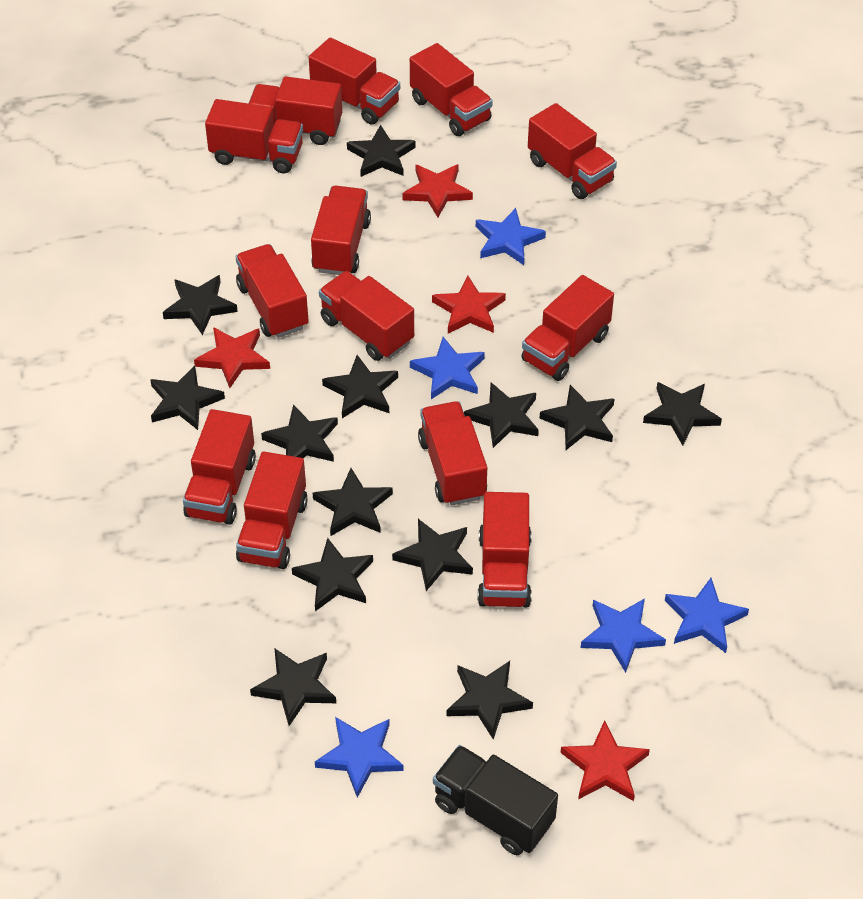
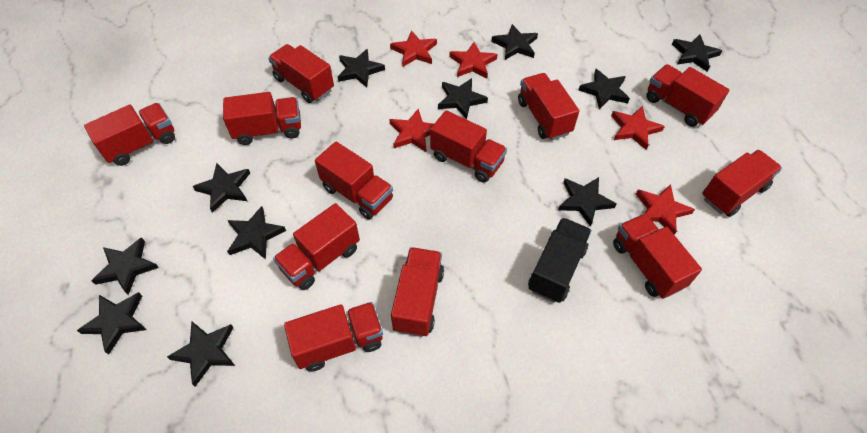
black star: [150,365,225,430] [163,275,238,335] [250,648,336,726] [261,404,338,462] [292,538,373,611] [313,468,393,536] [322,355,398,418] [347,125,415,177] [392,519,473,591] [446,661,533,740] [464,382,539,448] [540,385,614,450] [643,382,722,446] = 13 -> [77,292,147,355] [91,237,159,295] [167,322,235,387] [193,163,250,213] [227,206,286,259] [338,49,385,87] [438,78,488,119] [491,24,538,60] [558,177,616,227] [579,69,630,109] [672,35,722,71] = 11
blue star: [315,717,404,798] [410,337,485,399] [476,208,546,265] [581,598,666,673] [665,578,749,653] = 5 -> none = 0
red star: [194,327,270,388] [402,164,473,217] [432,275,506,333] [561,720,650,801] = 4 -> [389,109,434,152] [390,30,437,67] [449,42,498,78] [611,106,665,150] [636,184,695,235] = 5
red truck: [183,409,256,525] [205,99,303,173] [235,244,309,338] [236,452,308,569] [248,76,342,145] [309,38,400,125] [311,186,371,275] [319,271,414,361] [410,43,493,136] [418,401,487,505] [477,492,532,607] [522,275,614,381] [528,103,617,199] = 13 -> [84,103,175,166] [223,92,301,145] [268,44,334,103] [273,203,360,290] [284,302,383,372] [315,142,393,220] [391,247,444,337] [430,110,507,183] [518,73,579,140] [613,214,702,298] [646,64,729,127] [702,150,782,217] = 12

